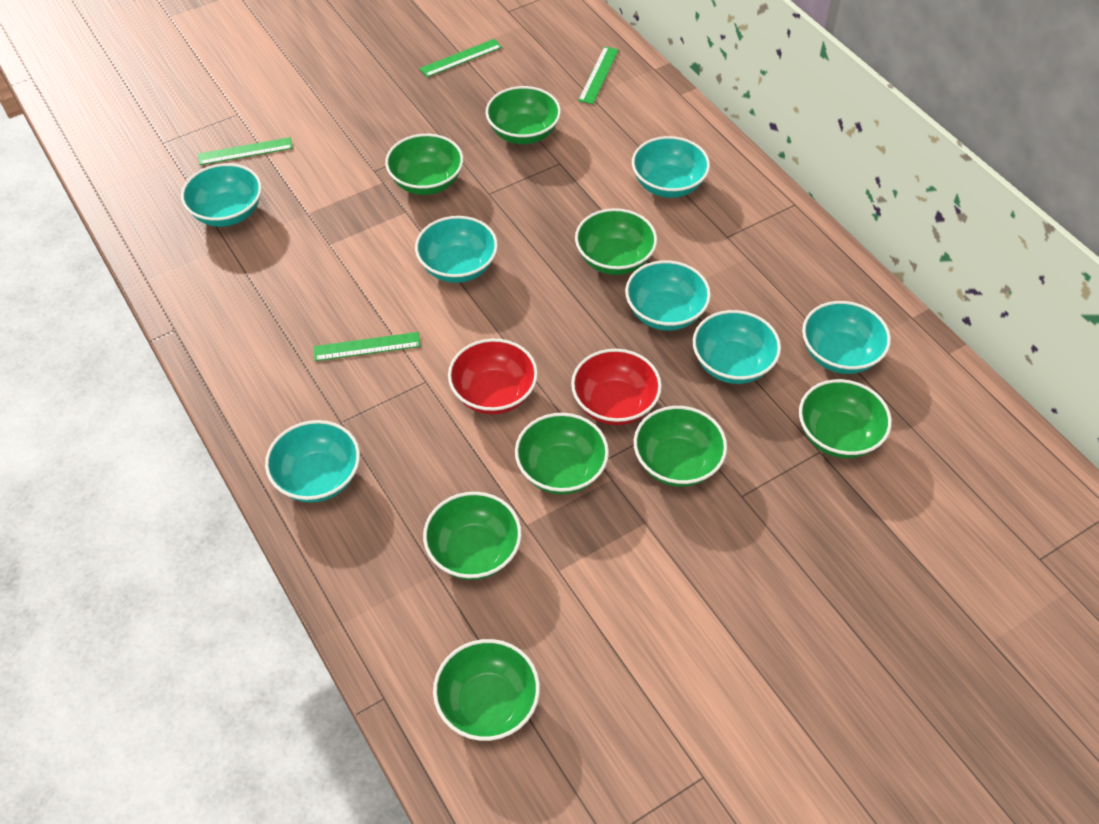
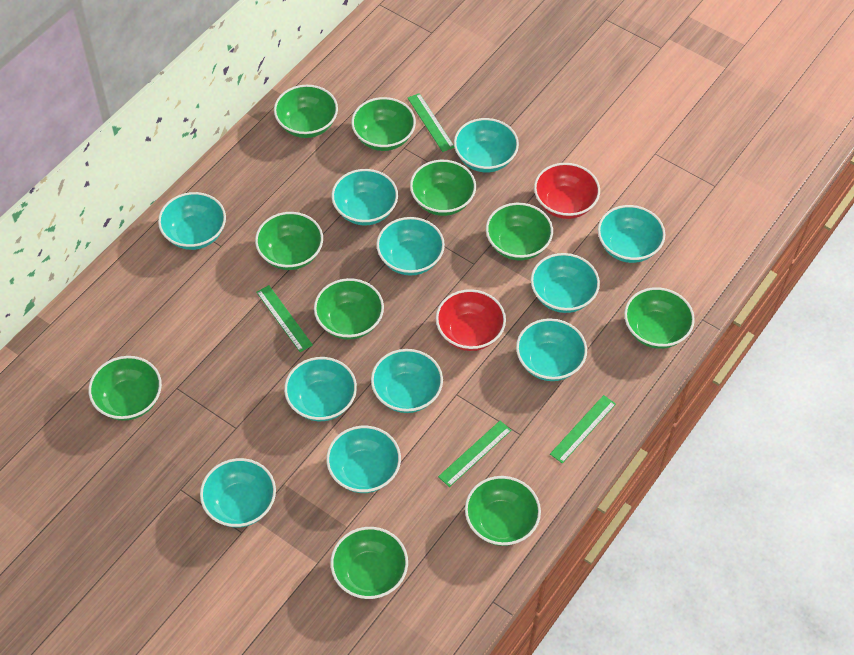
green bowl: [385,134,463,195] [423,492,522,580] [433,639,540,741] [486,86,561,144] [515,413,609,494] [575,208,657,275] [634,406,727,487] [799,379,892,458] = 8 -> [89,356,162,421] [255,212,323,270] [274,85,338,138] [314,278,384,340] [330,527,408,599] [351,97,416,151] [410,160,476,216] [465,476,541,546] [486,203,553,260] [624,287,695,349] = 10
turquoise bowl: [181,163,262,227] [265,420,360,503] [415,216,498,283] [625,260,711,331] [632,136,710,198] [693,310,781,384] [802,301,891,374] = 7 -> [158,192,226,250] [200,458,276,528] [284,357,357,421] [326,426,401,493] [332,169,398,225] [371,349,443,413] [376,217,445,276] [454,118,519,172] [516,318,587,381] [531,253,600,313] [598,205,665,263] = 11

